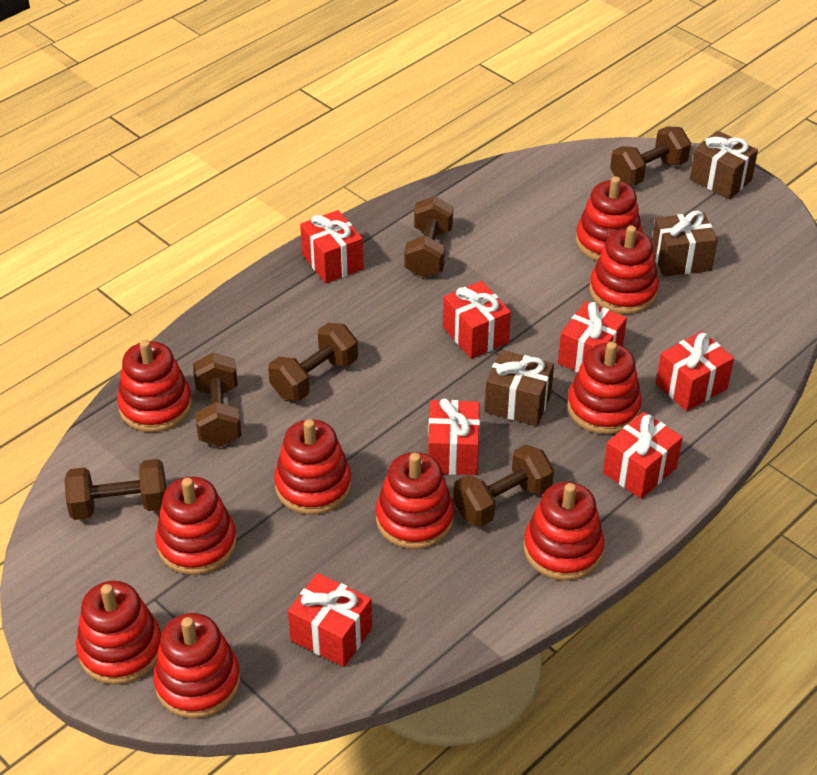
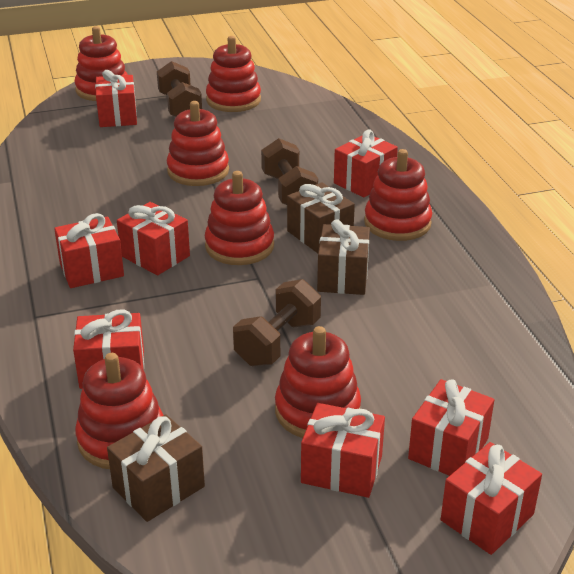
brown dumbbell: [64,459,166,520] [193,353,242,446] [268,323,358,401] [405,196,453,278] [453,445,554,527] [610,127,691,186] = 6 -> [157,61,202,117] [233,279,321,366] [261,138,318,205] = 3
red gift: [288,573,372,667] [300,210,364,283] [428,398,480,475] [443,281,511,359] [558,301,627,372] [603,412,683,499] [656,331,734,411] = 7 -> [54,213,124,288] [73,309,144,389] [95,70,137,127] [117,202,190,276] [301,403,385,498] [334,130,398,198] [408,379,494,476] [441,442,542,555] = 8
red stacking toy: [76,581,161,685] [117,340,192,432] [153,613,240,719] [156,477,237,575] [274,419,352,515] [376,452,454,549] [524,482,604,580] [567,341,642,434] [576,176,642,261] [589,225,659,314] = 10 -> [74,26,128,101] [75,353,163,469] [167,101,229,186] [205,171,274,265] [206,36,261,112] [275,326,361,438] [364,149,432,241] = 7

